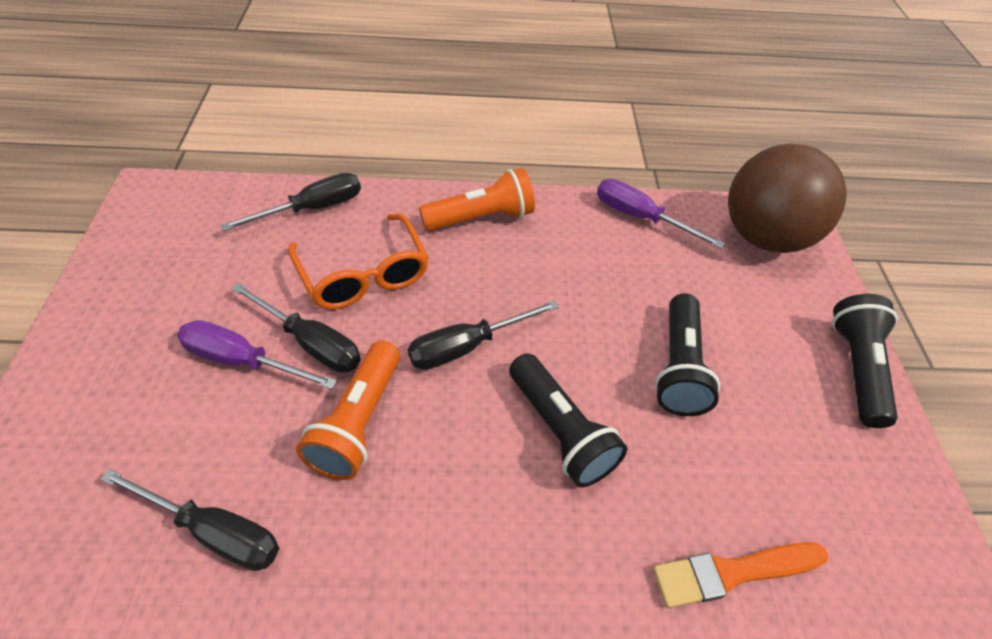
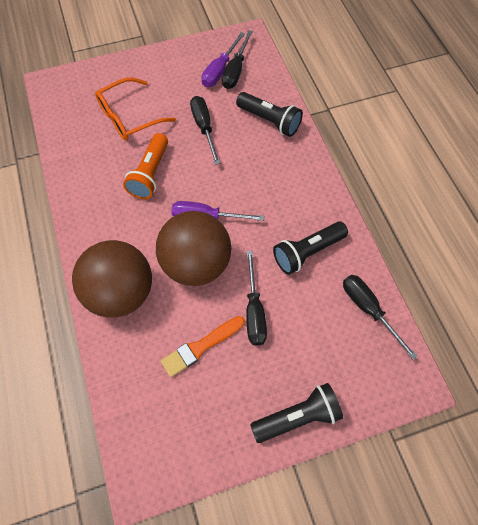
brown ball: [728,144,847,253] = 1 -> [72,240,152,318] [156,211,231,286] = 2
orange flashlight: [296,341,400,480] [419,168,535,231] = 2 -> [123,133,168,199] = 1

